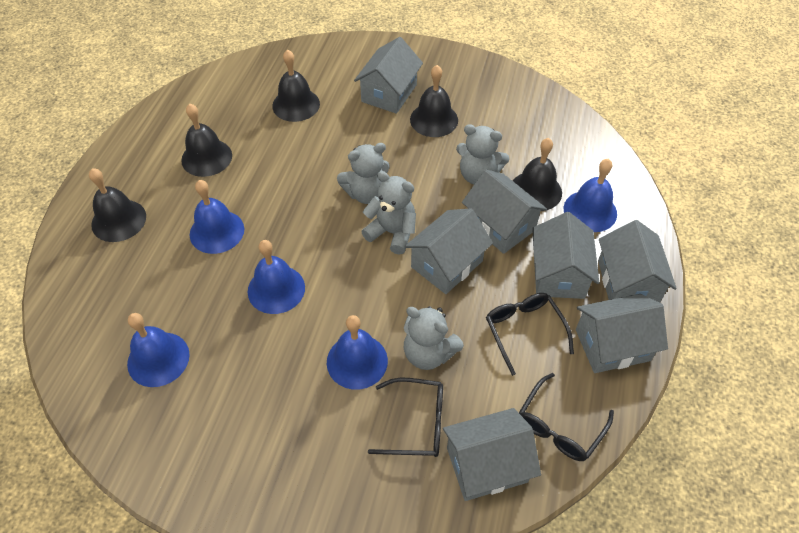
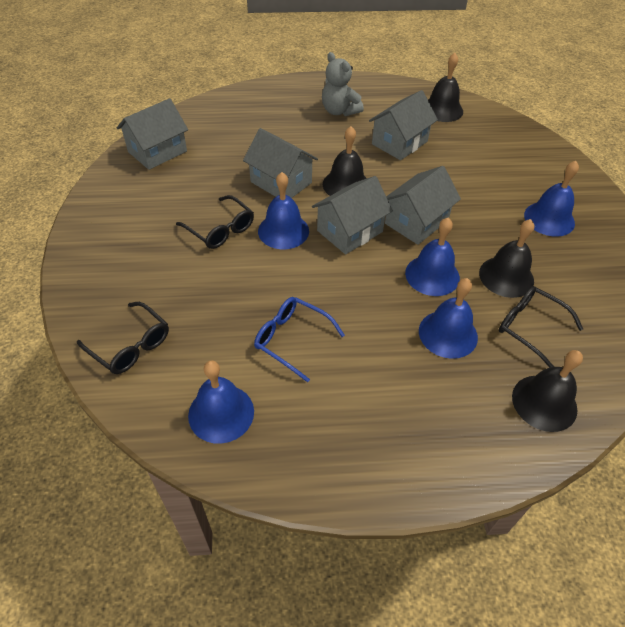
black bell: [89,168,146,242] [181,104,232,177] [272,50,320,122] [410,65,458,137] [513,138,562,211] = 5 -> [323,126,367,196] [428,53,463,122] [479,219,534,298] [512,350,583,432] = 4
blue glasses: none = 0 -> [254,297,345,382] = 1
grey house: [354,37,423,114] [405,208,493,294] [443,408,541,501] [462,169,547,254] [532,212,599,299] [576,294,668,373] [598,220,677,303] = 7 -> [117,98,188,170] [243,128,318,198] [312,176,393,254] [369,90,438,160] [385,166,461,245] = 5
grey teddy bear: [337,143,390,204] [361,171,416,255] [404,306,464,370] [456,124,510,185] = 4 -> [322,52,364,116] = 1

